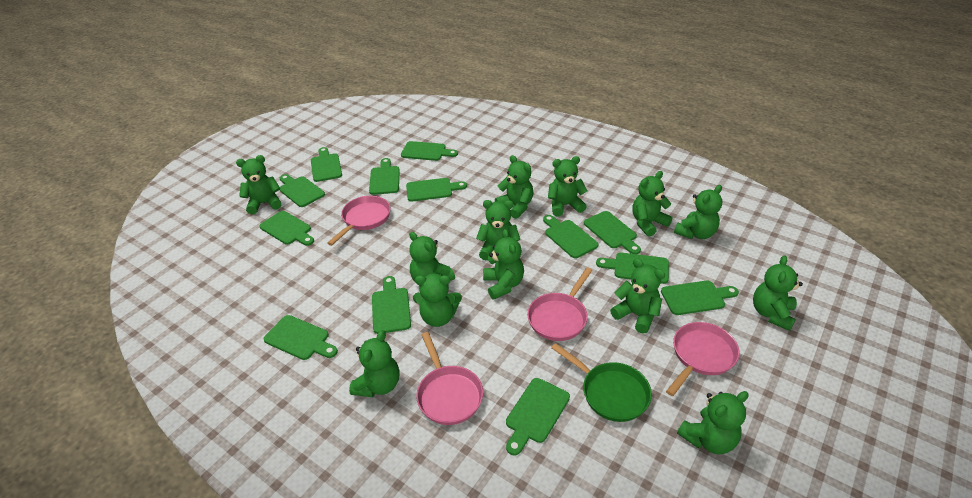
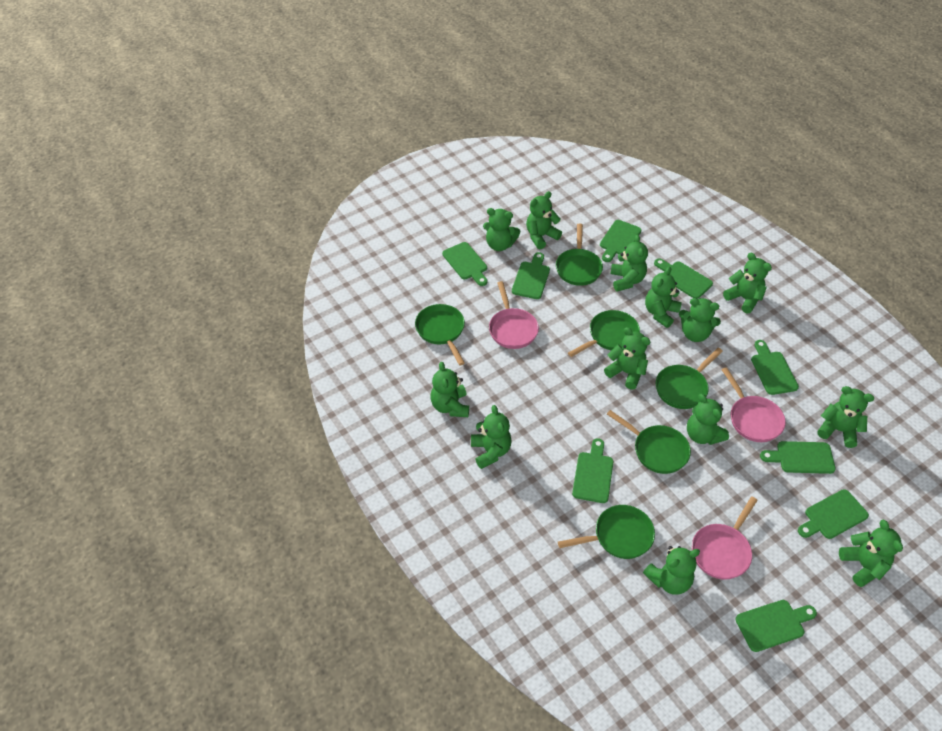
green cutting board: [259,211,314,246] [264,315,338,360] [280,174,325,207] [311,147,342,182] [369,158,400,195] [372,276,411,334] [401,141,458,161] [406,178,467,202] [506,378,570,456] [543,215,599,258] [584,211,641,254] [596,253,669,284] [661,281,739,315] = 13 -> [442,242,487,286] [512,252,550,299] [572,438,613,503] [600,220,641,262] [654,258,713,299] [735,600,817,652] [751,340,799,395] [760,441,836,474] [798,489,869,539] = 9
green pan: [551,343,652,422] = 1 -> [415,304,465,366] [556,224,603,286] [558,505,655,559] [568,310,640,357] [607,410,691,474] [656,348,723,409] = 6
pink pan: [327,196,391,246] [416,332,483,425] [527,268,592,341] [666,322,740,396] = 4 -> [489,281,539,349] [692,497,758,580] [722,367,786,442] = 3

